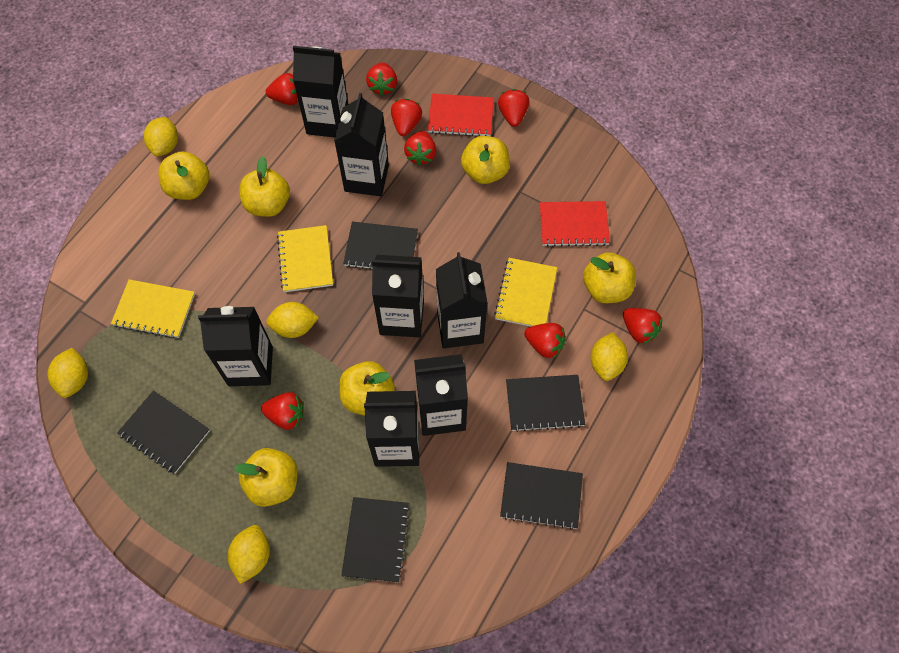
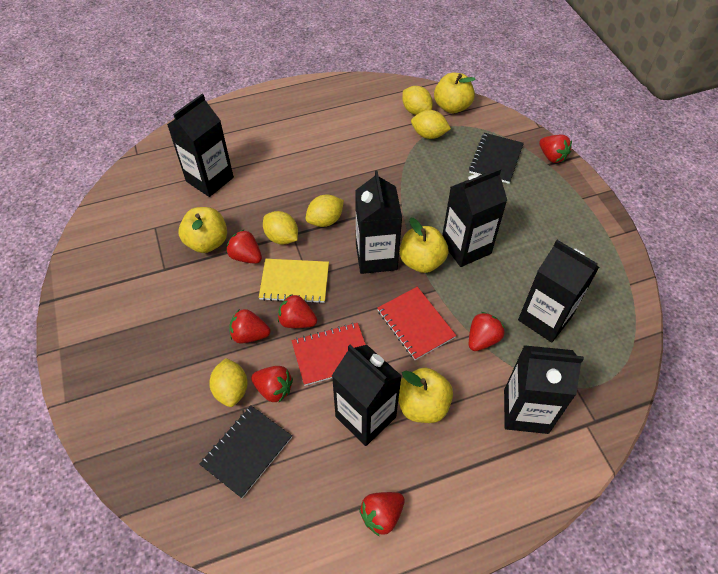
black carton: [198,306,273,386] [293,46,348,137] [334,93,389,196] [364,391,419,467] [372,255,424,337] [414,354,468,436] [436,252,488,348] = 7 -> [167,94,234,197] [332,345,402,446] [355,170,402,274] [442,168,507,267] [504,345,584,434] [518,240,599,342] = 6
black notebook: [117,391,210,474] [341,497,410,582] [343,222,418,270] [500,462,583,530] [506,375,585,432] = 5 -> [199,406,292,498] [469,133,524,184] = 2
red strawberry: [261,392,304,430] [266,73,298,105] [366,63,397,96] [391,99,422,136] [404,131,436,166] [498,89,529,127] [524,323,566,358] [623,308,662,344] = 8 -> [227,229,262,264] [229,309,270,343] [251,366,293,402] [278,294,317,328] [359,492,405,536] [469,312,505,351] [539,135,572,163] = 7
yellow apple: [158,151,209,200] [235,448,297,507] [239,156,290,217] [339,361,395,416] [461,136,510,184] [583,252,636,303] = 6 -> [178,207,227,253] [398,368,453,423] [400,218,448,273] [434,73,475,114] = 4
yellow notebook: [111,279,195,338] [277,225,333,292] [494,258,557,327] = 3 -> [259,259,329,304] = 1

